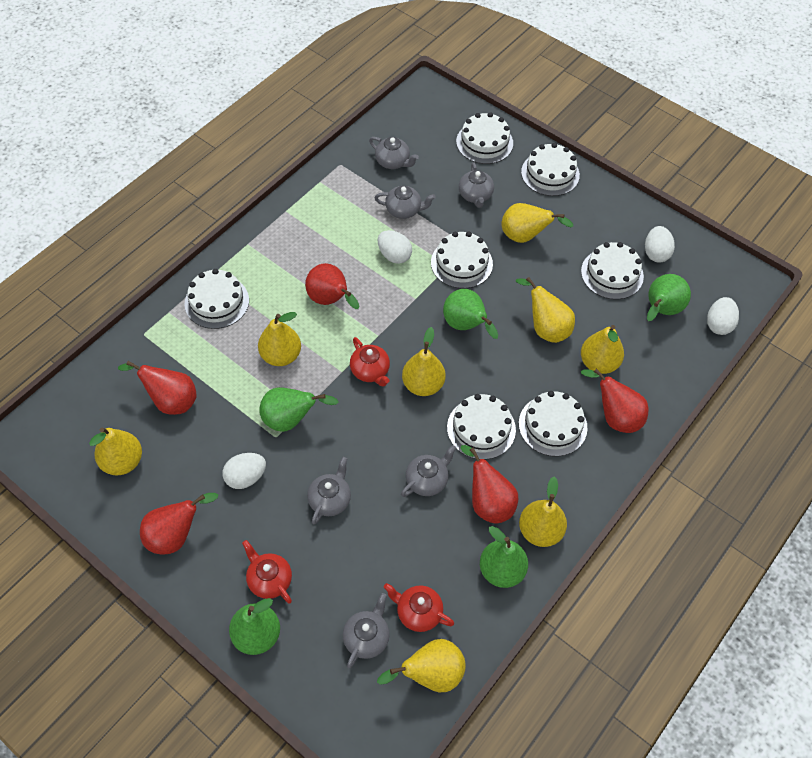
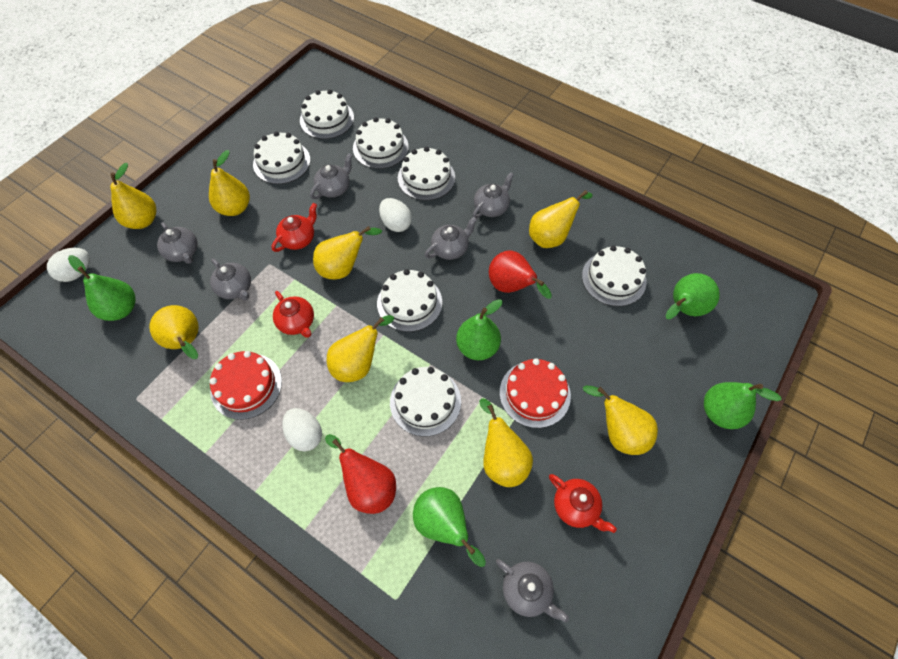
red cake: none = 0 -> [209,351,282,420] [500,358,571,428] = 2
red pear: [118,361,197,415] [140,493,218,555] [305,263,359,309] [460,445,518,524] [581,369,648,433] = 5 -> [325,434,396,514] [489,250,552,299] = 2
white egg: [223,453,266,489] [378,230,412,264] [645,226,675,262] [707,297,739,335] = 4 -> [47,248,90,282] [282,408,322,452] [379,198,412,232] = 3

